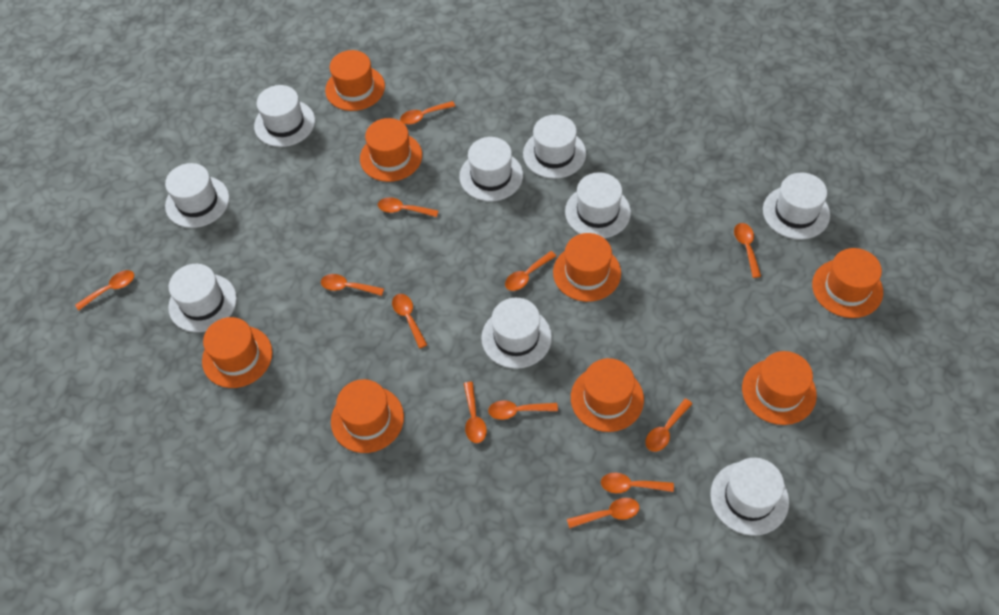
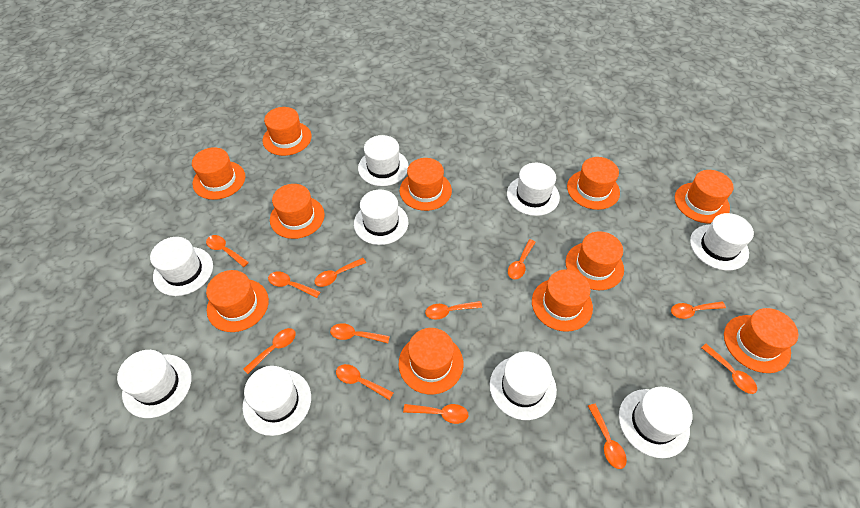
orange hat: [202,317,273,388] [325,50,385,111] [331,379,404,453] [360,118,422,182] [553,233,621,302] [571,358,644,432] [742,351,817,425] [812,248,883,318] = 8 -> [192,147,245,200] [206,270,269,332] [263,107,312,156] [270,184,325,239] [399,328,463,395] [400,158,452,211] [532,269,593,332] [566,231,624,290] [567,157,620,210] [675,170,734,224] [724,308,798,373] = 11

